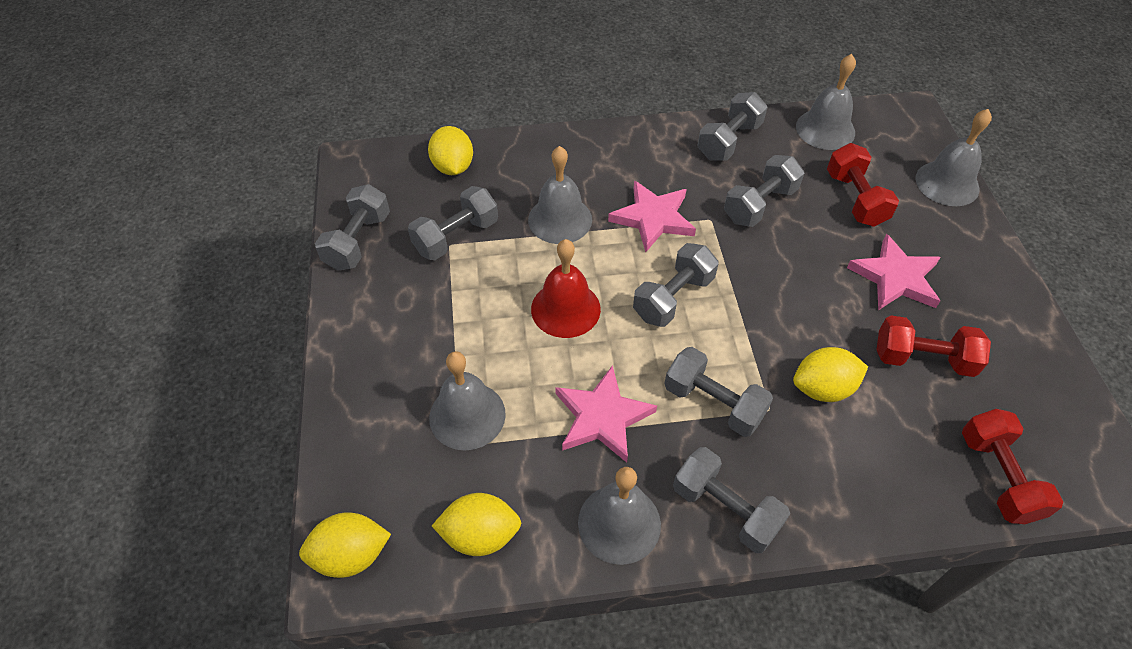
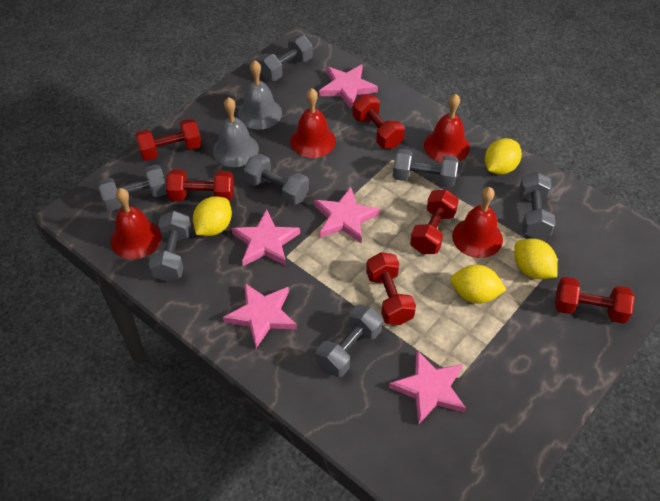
grey bell: [429,351,506,450] [528,146,592,244] [578,467,661,565] [796,54,856,150] [915,109,992,206] = 5 -> [213,97,259,167] [238,60,282,129] = 2
pink star: [556,365,657,463] [608,180,696,252] [847,234,941,310] = 3 -> [223,283,297,348] [231,209,300,266] [314,187,380,243] [319,64,378,109] [389,350,466,425] = 5
red bell: [531,239,601,338] = 1 -> [111,188,162,259] [290,88,336,158] [424,94,470,163] [452,187,503,258] = 4
red dumbbell: [827,143,899,227] [877,315,991,377] [962,409,1063,524] = 3 -> [135,119,202,161] [166,169,234,202] [352,94,405,149] [366,252,416,325] [410,189,459,254] [555,277,635,324] = 6

